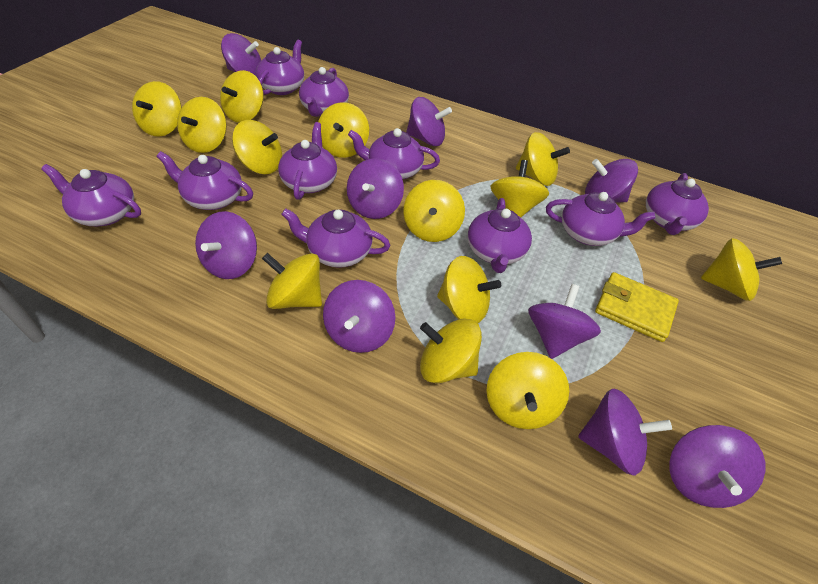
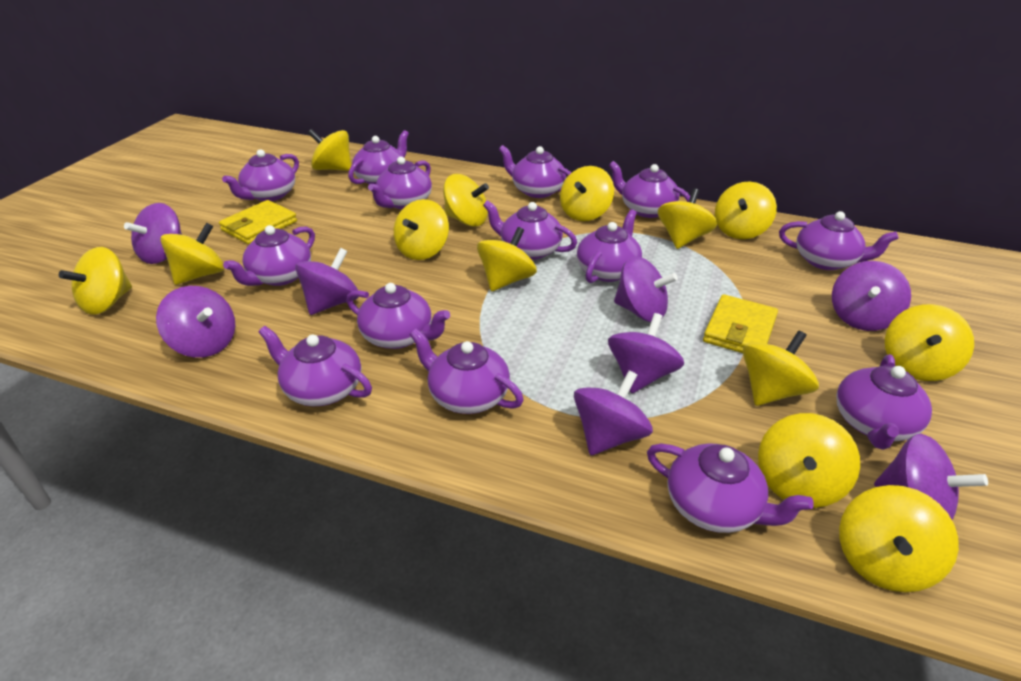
purple spinning top: [195,211,257,279] [221,33,261,76] [323,280,395,353] [347,158,404,219] [406,97,452,146] [528,284,601,359] [578,389,672,476] [585,159,638,202] [669,425,765,508] = 9 -> [124,203,182,264] [156,286,235,358] [295,248,358,315] [574,370,653,455] [608,313,684,393] [614,257,678,322] [832,261,911,331] [874,434,988,520] = 8
purple teapot: [41,164,141,226] [157,151,253,210] [256,40,304,95] [278,122,337,200] [281,208,390,268] [299,67,349,117] [348,128,440,180] [468,198,532,273] [546,192,655,246] [646,173,709,235] = 10 -> [222,149,299,201] [223,225,315,286] [258,326,372,406] [346,283,450,349] [348,130,409,184] [368,157,432,209] [410,329,524,414] [483,200,577,260] [499,145,572,198] [577,209,642,283] [609,161,690,218] [647,444,814,533] [779,211,899,270] [836,354,932,450] = 14
yellow wallet: [595,272,679,342] = 1 -> [219,200,297,244] [703,294,778,353] = 2

